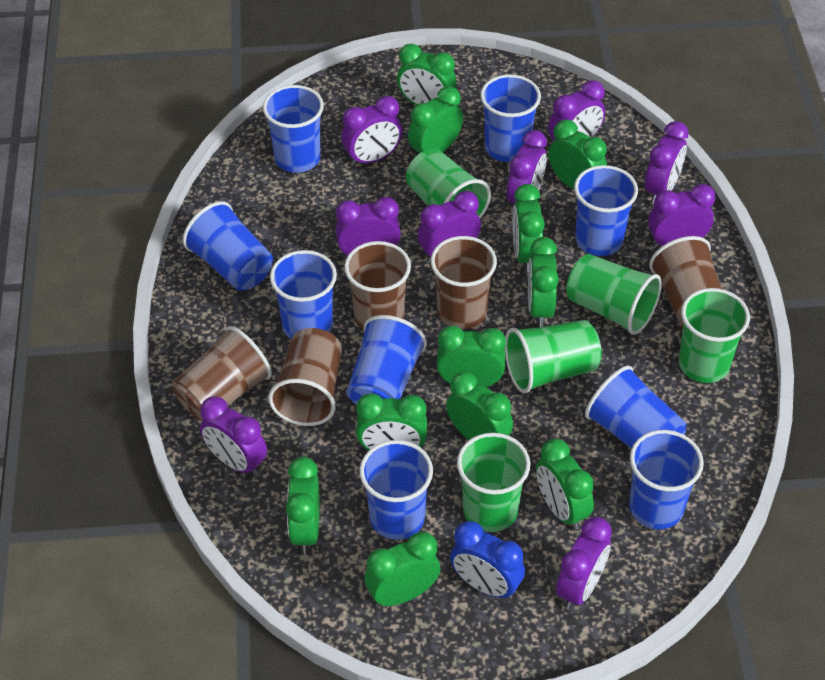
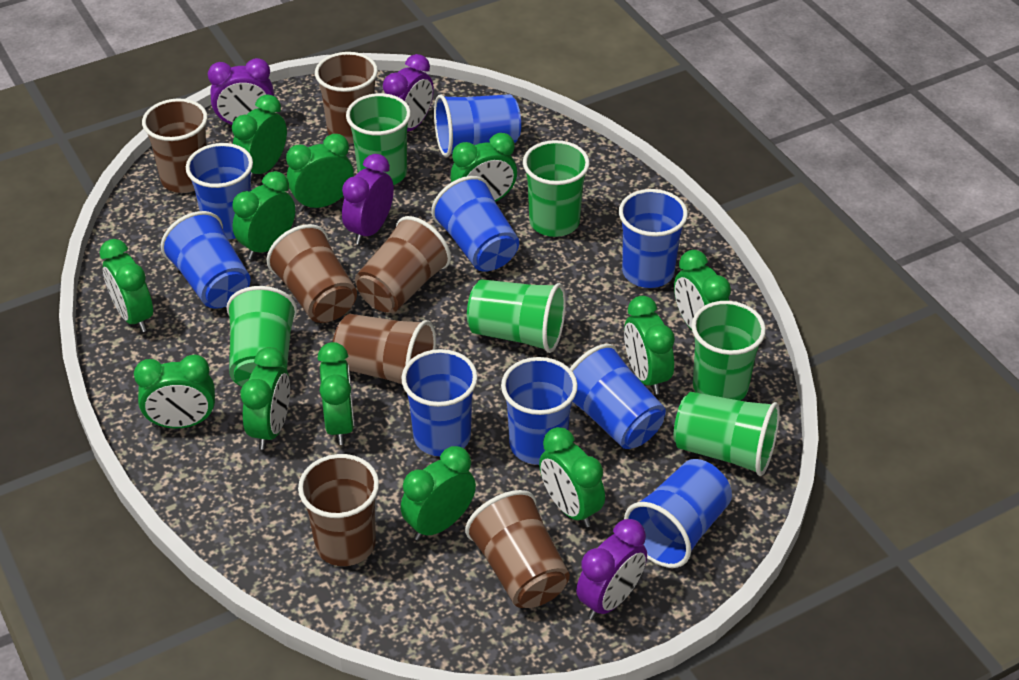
blue clock: [450,521,525,600] = 1 -> none = 0
brown cup: [173,326,272,421] [268,328,342,426] [344,241,411,330] [431,236,497,329] [649,236,722,328] = 5 -> [142,98,208,193] [266,224,357,323] [298,454,379,566] [315,52,378,144] [333,314,436,384] [355,216,451,313] [465,490,570,608] = 7
green clock: [286,457,320,554] [356,393,428,451] [364,531,441,607] [397,44,457,105] [408,86,463,153] [436,326,506,387] [446,371,513,440] [512,184,545,272] [528,237,559,327] [536,439,594,530] [549,120,607,190] = 11 -> [100,239,153,332] [134,354,215,428] [232,94,287,182] [232,171,295,259] [241,347,290,450] [286,134,354,211] [318,342,354,445] [401,446,476,540] [451,133,517,202] [539,427,605,527] [624,296,675,395] [674,250,731,330] = 12
green cup: [406,148,491,219] [457,433,530,532] [505,320,602,393] [566,254,662,335] [679,288,750,383] = 5 -> [226,286,297,387] [346,93,411,185] [467,279,566,353] [523,140,590,237] [673,392,780,476] [691,301,766,401] = 6
purple clock: [200,396,267,476] [336,197,401,259] [341,96,402,166] [418,191,481,264] [507,130,547,204] [548,80,605,141] [556,517,612,610] [645,121,689,204] [648,184,716,249] = 9 -> [208,58,274,127] [342,154,394,245] [383,54,434,132] [576,519,647,620] = 4

